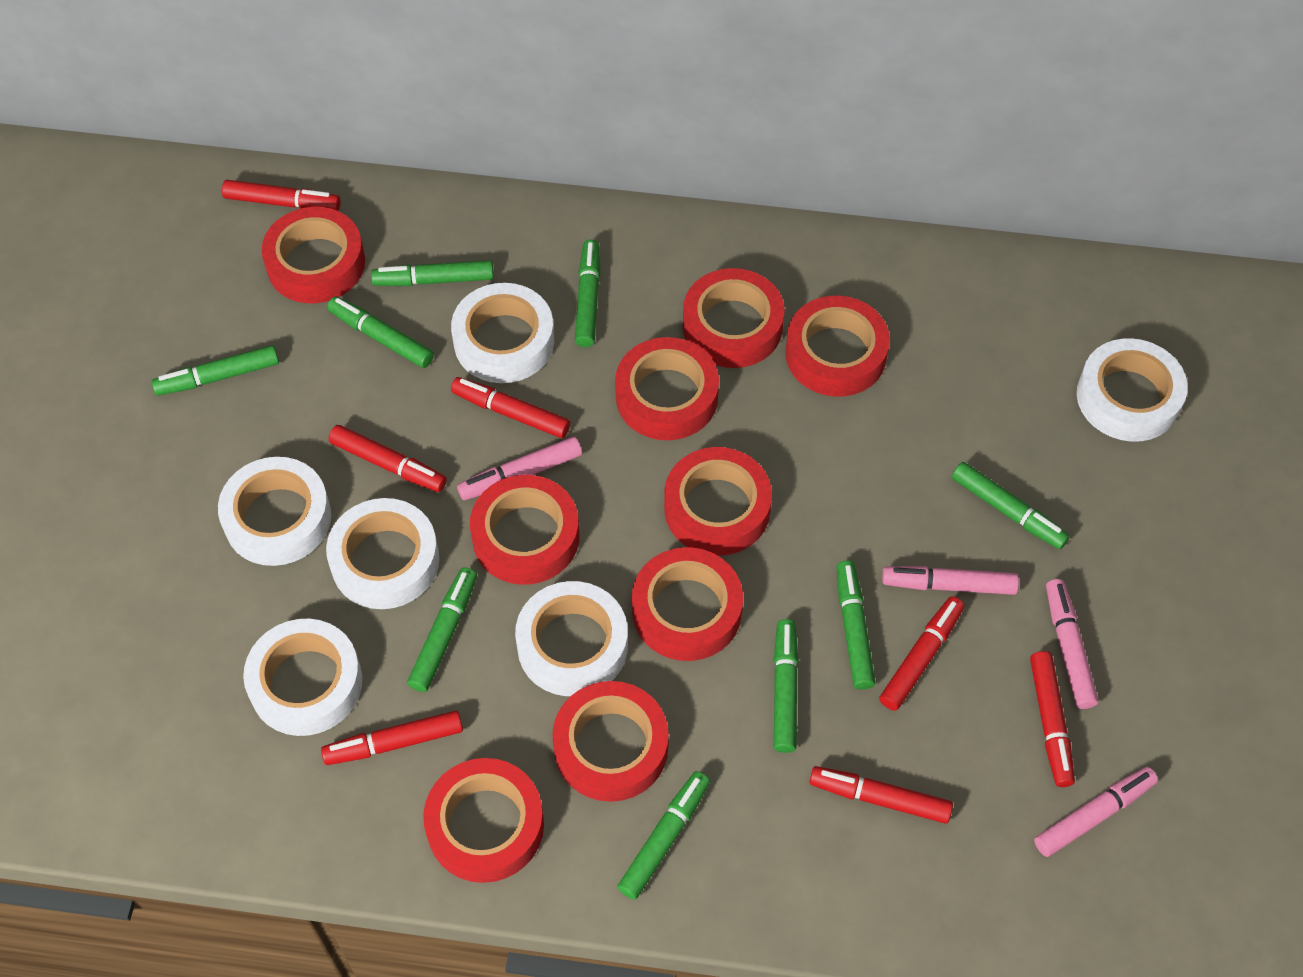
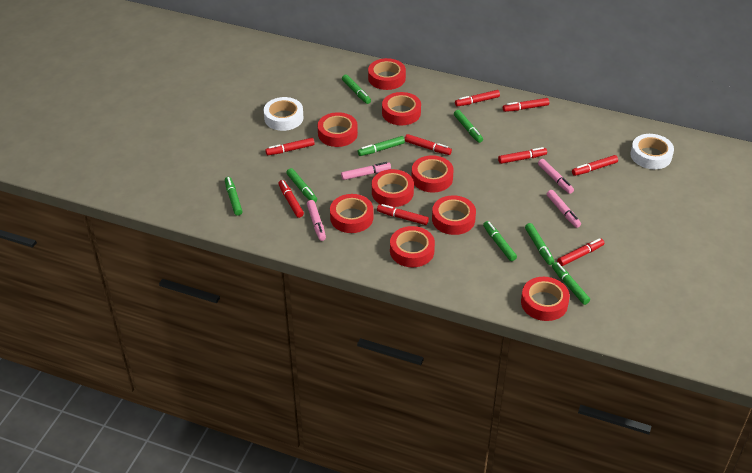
green marker: [152,345,279,396] [327,296,434,368] [371,260,494,286] [407,567,477,692] [575,240,600,347] [617,771,710,900] [774,619,799,753] [837,560,875,690] [952,462,1070,549] = 9 -> [225,177,243,216] [286,168,317,203] [342,74,371,104] [358,136,405,156] [454,110,483,143] [483,221,517,261] [525,223,554,265] [552,262,590,305] = 8
red marker: [222,180,341,211] [321,710,463,765] [329,425,447,492] [451,377,570,438] [809,766,953,824] [879,596,964,711] [1030,651,1075,787] = 7 -> [265,138,315,155] [278,180,304,218] [377,204,429,225] [405,134,452,155] [455,90,500,107] [498,147,547,164] [503,98,549,112] [557,238,604,266] [572,155,618,176] = 9
white tape: [218,457,331,566] [243,619,362,736] [326,498,439,609] [451,283,554,383] [515,581,628,696] [1077,338,1188,442] = 6 -> [264,97,303,131] [630,134,674,169] = 2

